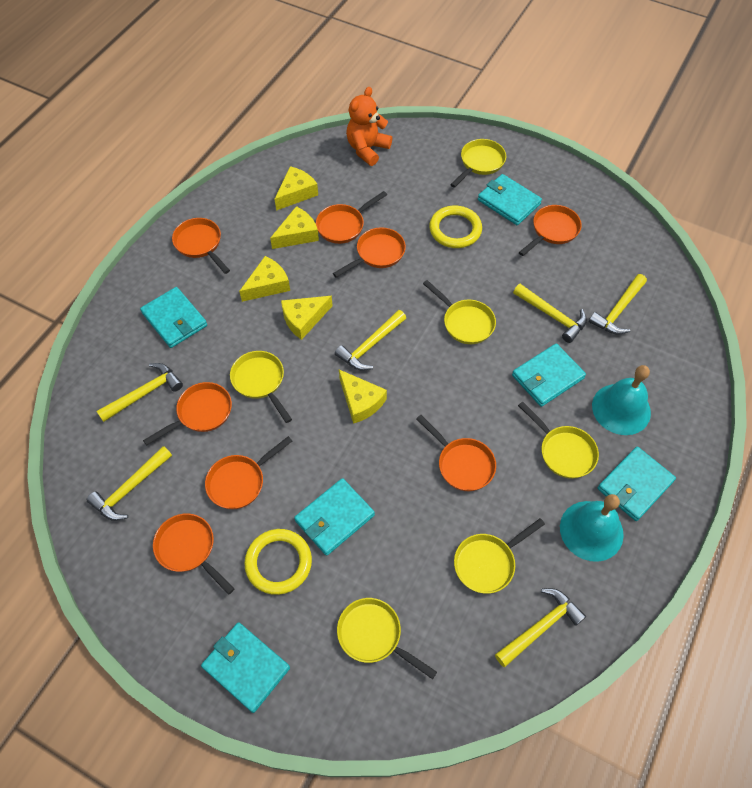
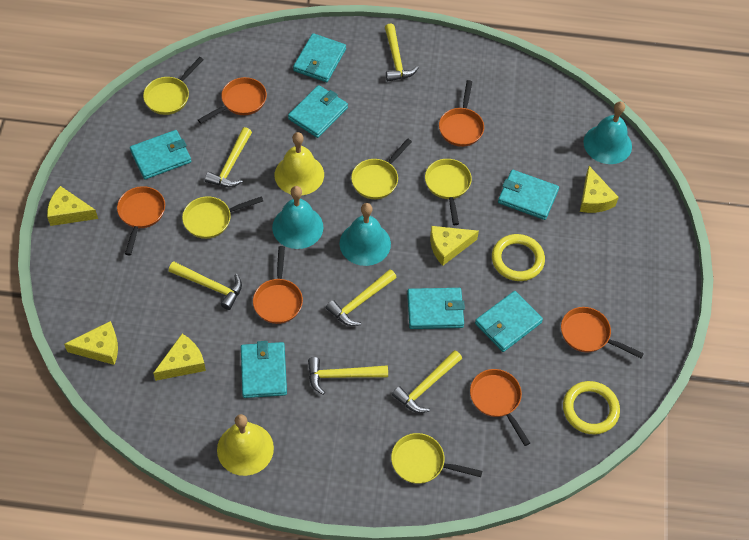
orange pan: [143,382,232,445] [153,513,234,595] [172,218,230,274] [205,436,292,509] [316,191,387,244] [333,227,406,278] [416,415,496,491] [519,205,582,256] = 8 -> [117,186,165,255] [198,77,267,124] [253,246,303,324] [439,80,484,147] [470,369,530,446] [561,307,644,358] = 6
orange teddy bear: [346,87,392,166] = 1 -> none = 0
turquoise bell: [560,494,624,562] [592,365,651,435] = 2 -> [272,186,323,249] [339,203,391,266] [583,101,632,164] = 3
turquoise wallet: [140,287,207,348] [201,622,290,713] [294,478,375,556] [478,174,542,225] [512,343,586,407] [597,447,676,521] = 6 -> [130,130,192,179] [241,341,287,398] [288,85,348,138] [293,33,346,82] [407,288,465,329] [475,291,543,352] [498,170,559,220] = 7
yellow bell: none = 0 -> [217,414,274,476] [275,132,324,195] = 2
yellow pan: [230,351,292,423] [337,598,437,679] [423,280,496,344] [450,139,506,188] [454,518,545,594] [518,401,599,479] = 6 -> [143,57,204,115] [182,196,263,239] [351,138,412,199] [391,433,482,484] [425,159,472,225] = 5

